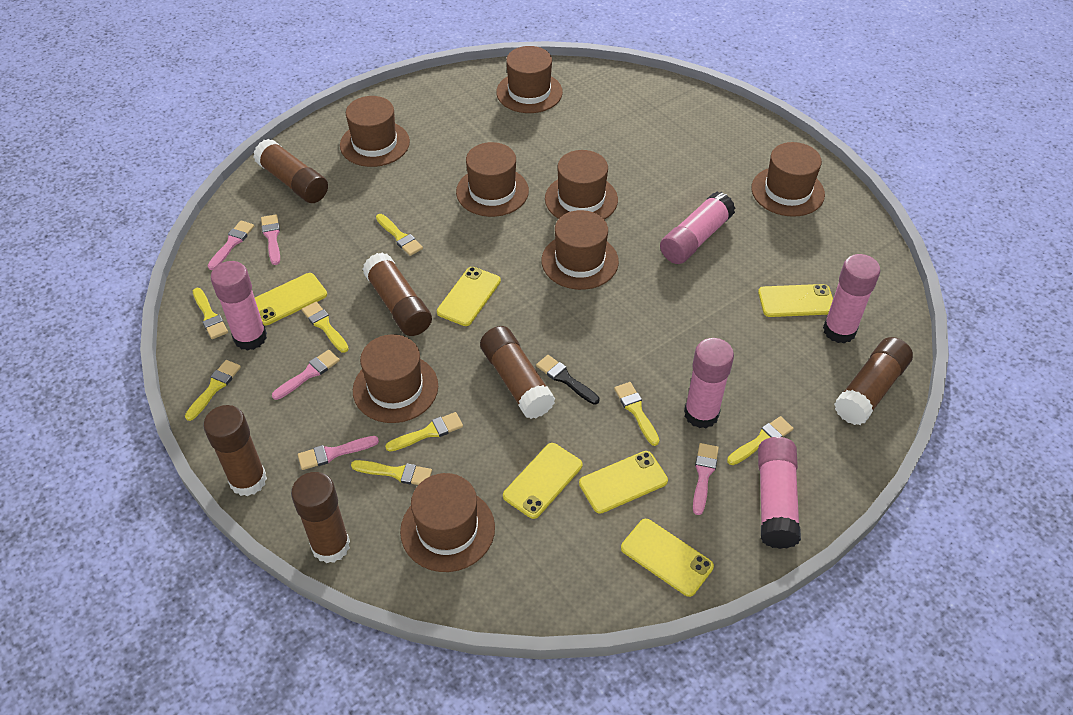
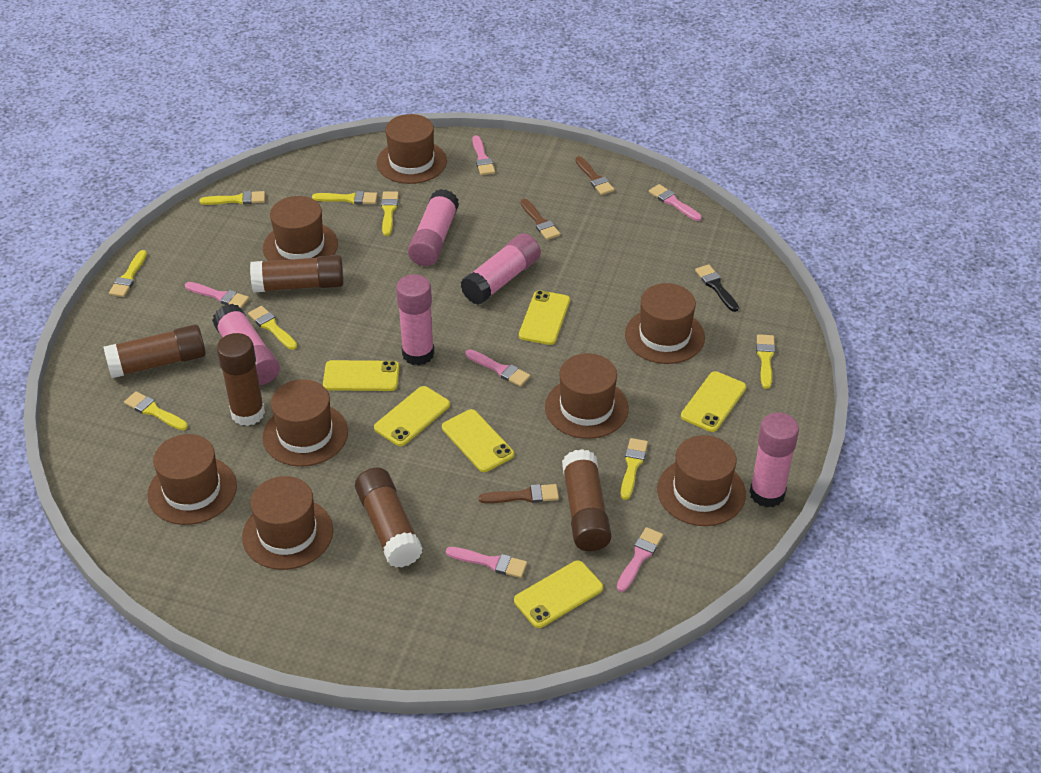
brown brush: none = 0 -> [479,484,559,503] [520,199,560,240] [575,156,615,195] = 3
brown glue stick: [203,405,267,496] [253,139,328,203] [291,472,350,563] [362,252,432,336] [480,326,555,419] [834,337,913,425] = 6 -> [104,325,206,378] [217,333,265,426] [250,255,344,293] [355,468,422,568] [562,449,612,551] = 5
pink brush: [207,220,254,270] [261,214,280,265] [272,350,340,400] [298,436,379,470] [693,443,719,515] = 5 -> [185,282,249,308] [446,547,527,578] [466,349,530,387] [472,135,495,175] [617,527,663,592] [649,184,702,221] = 6

